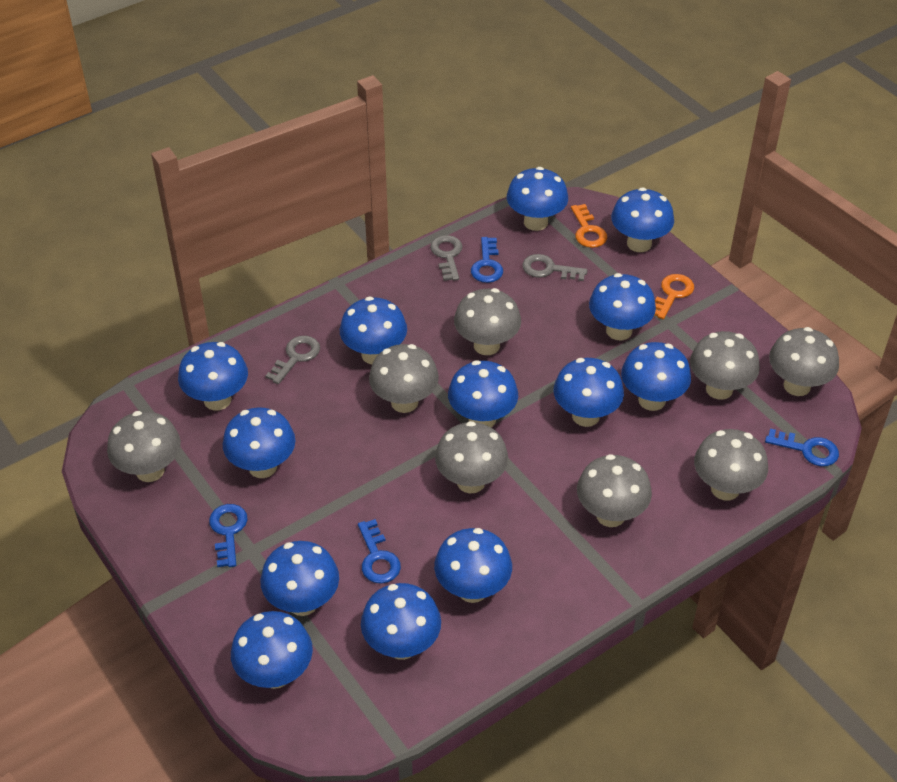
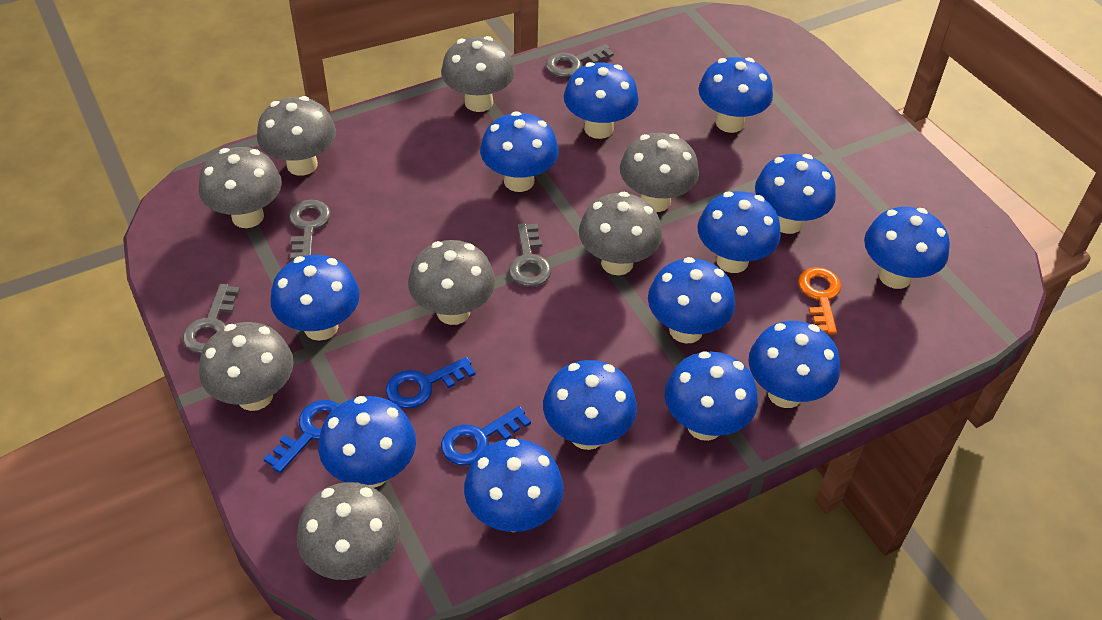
blue key: [209,504,248,567] [358,519,401,584] [471,237,503,283] [765,428,839,466] = 4 -> [264,400,339,473] [386,357,476,409] [441,406,531,466] = 3
grey key: [265,336,320,384] [430,235,463,281] [522,254,587,281] = 3 -> [183,284,240,354] [289,200,331,260] [509,223,551,287] [546,44,614,77] = 4
orange key: [571,204,607,248] [655,274,694,319] = 2 -> [798,267,841,334] = 1

